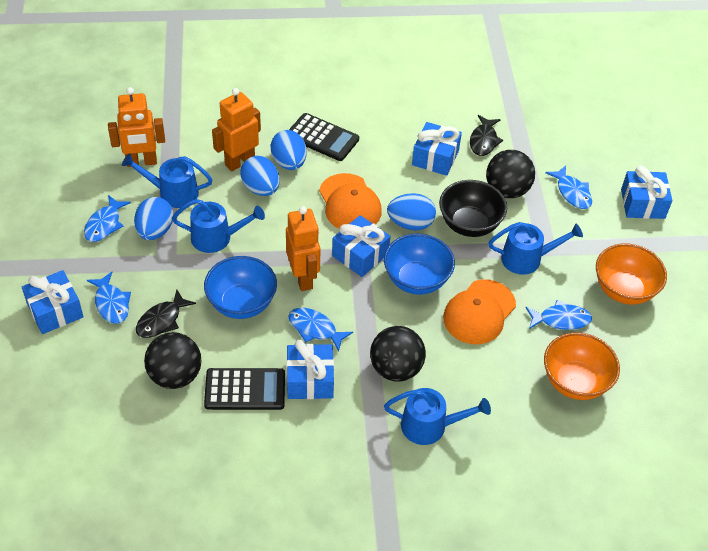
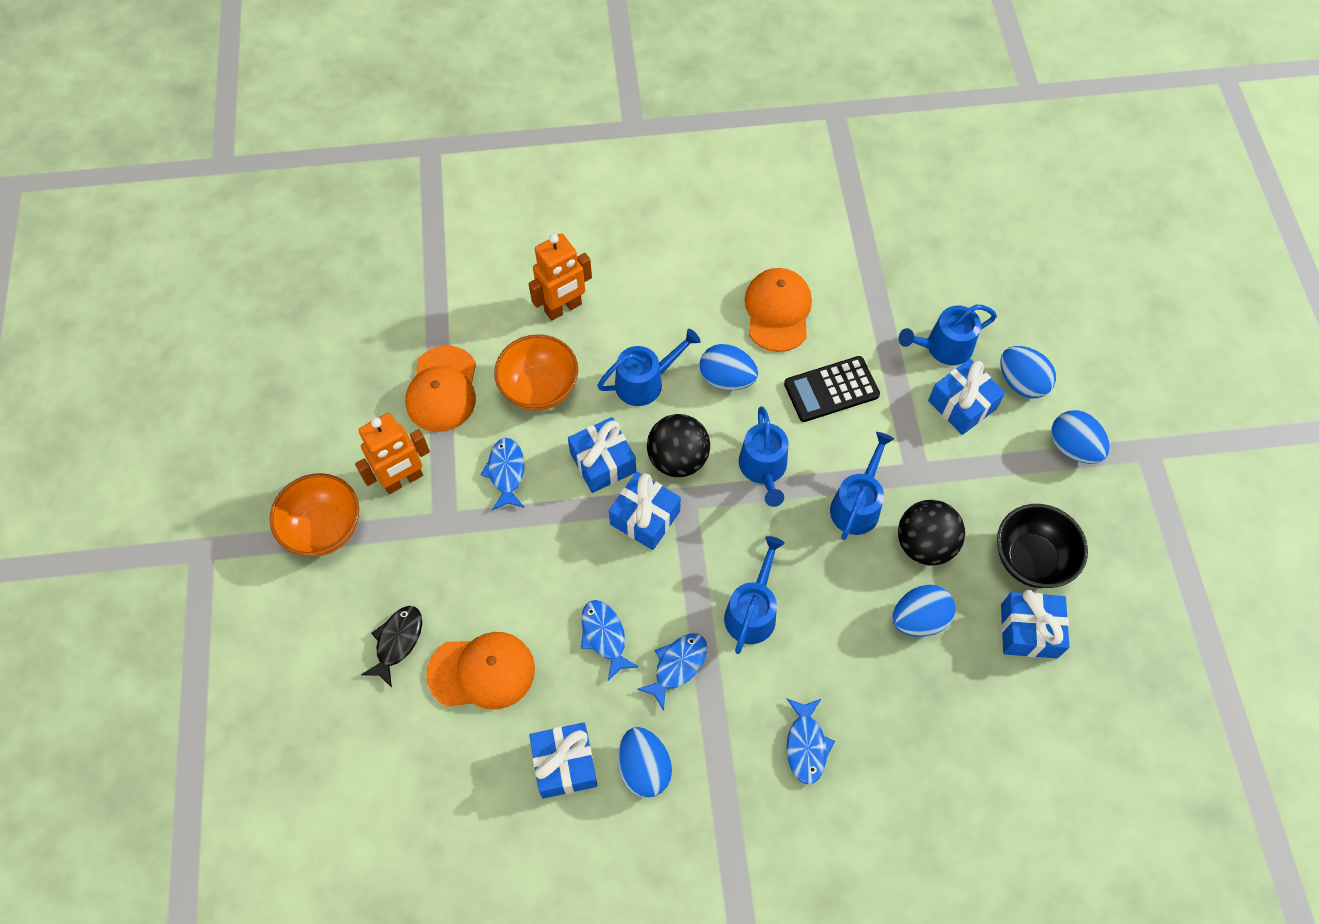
black ball: [144,332,201,389] [370,326,426,382] [486,150,535,198] = 3 -> [647,414,710,477] [898,500,965,566] = 2
black calculator: [204,368,285,410] [289,113,359,161] = 2 -> [784,356,880,422] = 1
black fish: [136,290,196,338] [470,115,503,156] = 2 -> [361,606,422,688] = 1
blue bowl: [204,256,277,319] [384,233,455,295] = 2 -> none = 0
blue egg: [134,197,173,240] [240,156,280,196] [271,130,307,170] [387,193,436,231] = 4 -> [618,727,672,798] [700,344,758,390] [892,585,956,637] [1000,346,1056,398] [1051,410,1110,464] = 5
blue fish: [84,195,131,242] [87,272,131,324] [288,308,353,352] [526,300,592,330] [545,166,592,209] = 5 -> [481,438,525,510] [581,600,639,681] [637,633,707,711] [787,699,835,785] = 4
blue watering can: [122,153,213,208] [172,199,265,253] [384,388,491,445] [488,222,583,275] = 4 -> [597,329,701,406] [724,536,785,654] [739,406,788,507] [830,432,894,540] [898,305,997,365] = 5
orange cap: [319,173,382,229] [443,280,516,344] = 2 -> [405,346,476,432] [426,632,535,709] [744,268,812,352] = 3
orange robot: [108,87,165,167] [212,88,261,171] [286,206,321,291] = 3 -> [355,413,430,494] [529,234,592,321] = 2

